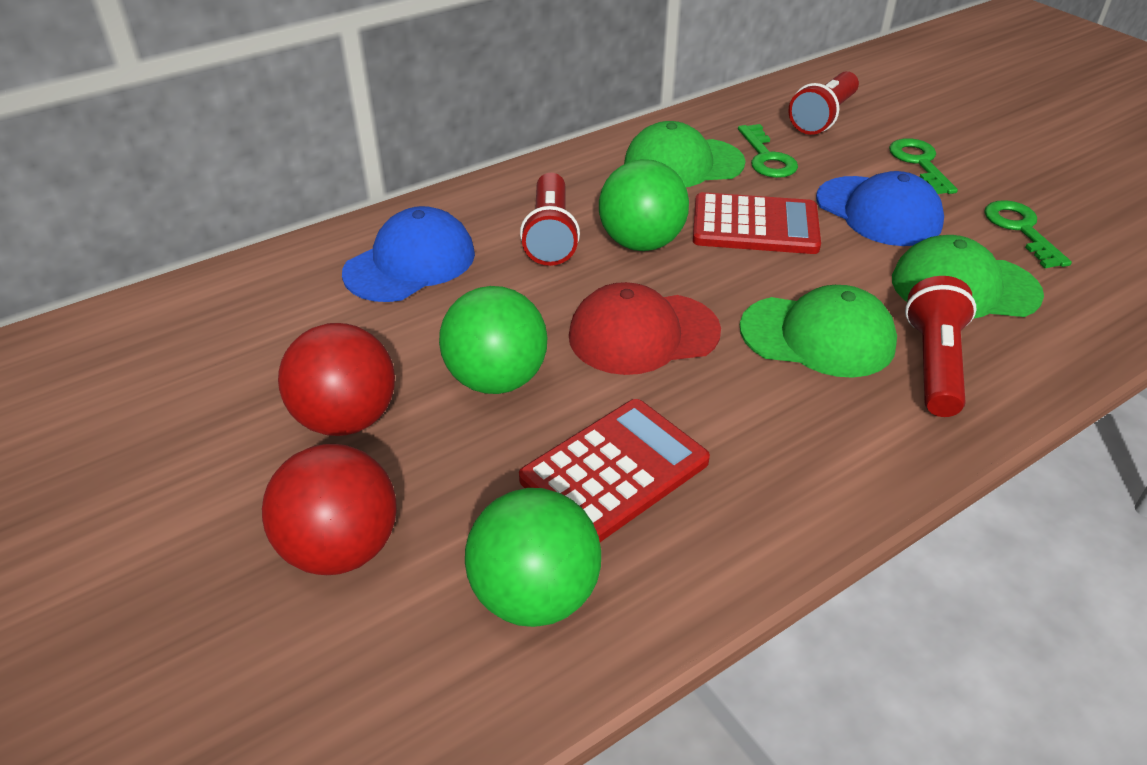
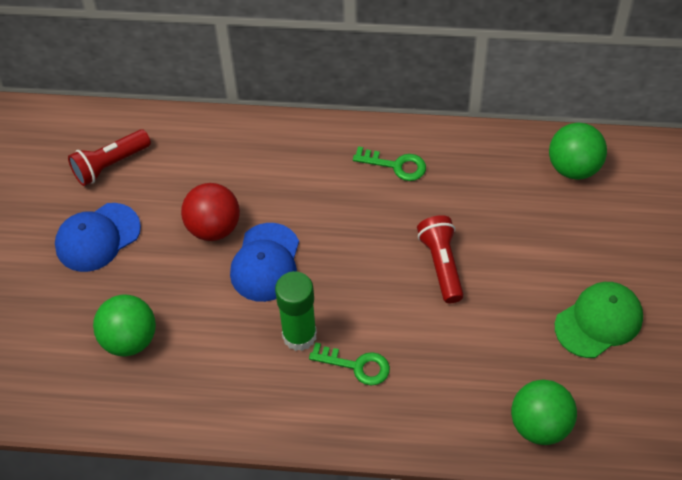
green cap: [624,121,745,187] [740,285,897,378] [892,235,1044,319] = 3 -> [555,282,643,358] = 1
green glue stick: none = 0 -> [275,271,317,351] = 1
green key: [738,124,798,178] [889,138,958,194] [984,200,1072,268] = 3 -> [309,342,390,385] [353,146,426,181] = 2
red ball: [262,444,397,575] [278,323,395,436] = 2 -> [181,183,240,241] = 1
red calculator: [519,399,710,542] [693,192,821,254] = 2 -> none = 0
red cap: [569,282,721,375] = 1 -> none = 0
red flashlight: [520,173,580,266] [788,71,859,135] [905,276,977,417] = 3 -> [68,129,151,186] [417,215,464,303] = 2

